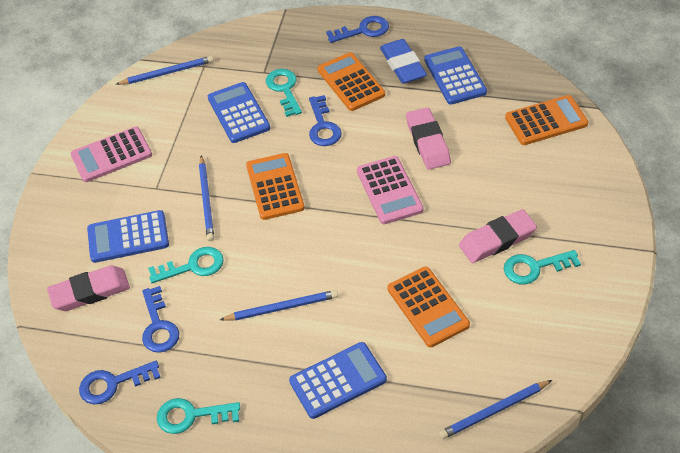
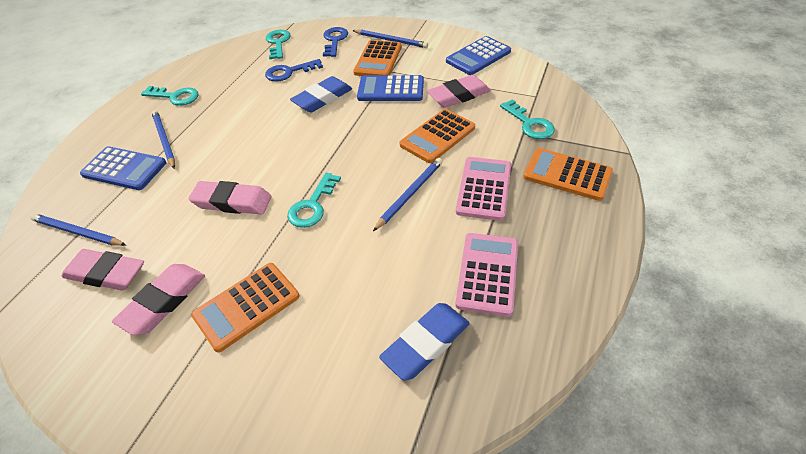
blue calculator: [87,210,169,263] [208,82,270,143] [289,342,387,419] [424,46,487,105] = 4 -> [80,147,166,190] [357,75,424,101] [446,36,511,75] = 3
blue eraser: [380,39,427,84] = 1 -> [290,76,352,112] [379,303,470,380] = 2
blue key: [79,361,161,404] [142,286,179,353] [309,95,342,146] [326,16,389,43] = 4 -> [265,59,323,82] [323,27,348,57] = 2
pink eraser: [47,265,130,311] [406,108,451,170] [459,209,537,263] = 3 -> [62,249,144,291] [112,264,205,335] [188,181,272,215] [427,75,491,108] = 4

